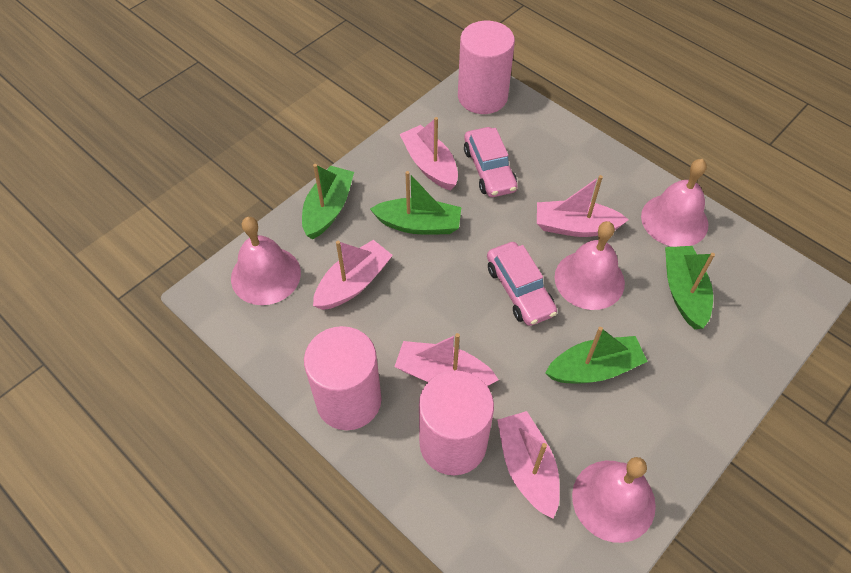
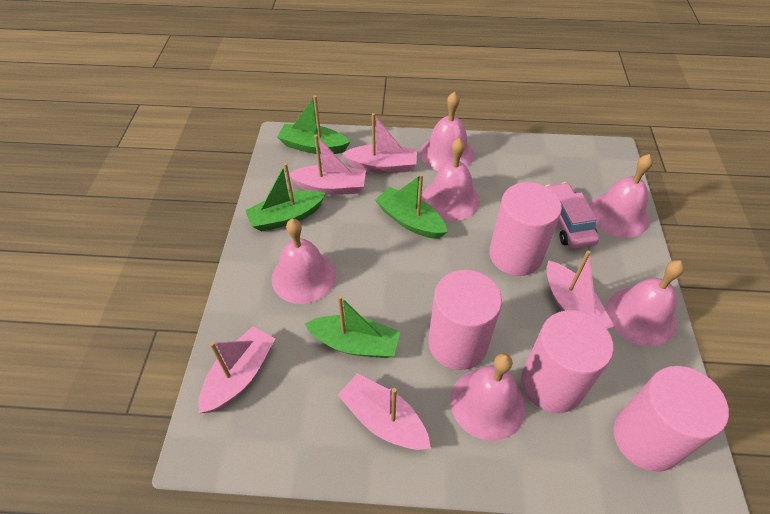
pink bell: [231,217,301,305] [555,221,625,310] [572,457,656,543] [641,159,708,247] = 4 -> [272,219,336,304] [420,92,474,171] [422,138,480,221] [450,353,526,441] [589,154,653,238] [606,260,684,346] = 6
pink car: [464,127,517,197] [487,242,557,326] = 2 -> [546,182,599,249] = 1
pink cylinder: [304,326,381,430] [419,371,494,475] [458,21,515,114] = 3 -> [428,270,502,370] [489,182,562,276] [521,310,614,413] [613,366,729,472] = 4

